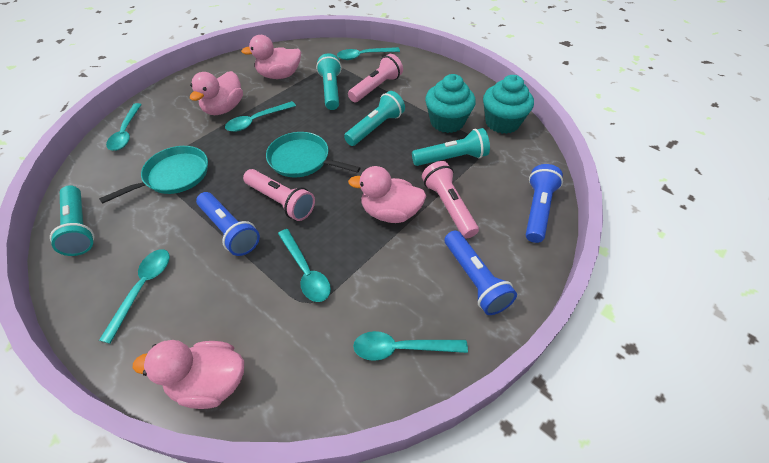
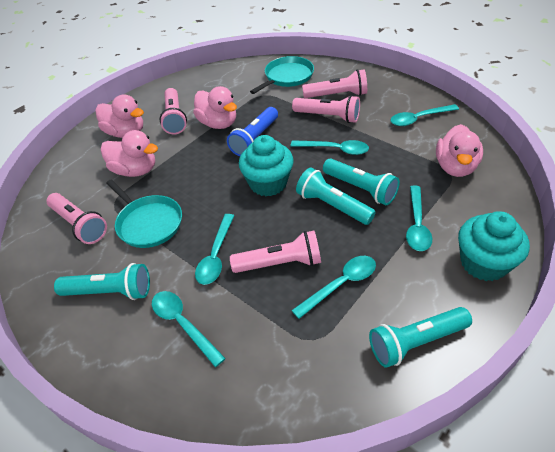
blue flashlight: [196,192,260,256] [445,230,517,315] [526,164,563,243] = 3 -> [227,107,278,156] = 1
pink flashlight: [243,169,315,221] [348,54,403,102] [422,161,479,238] = 3 -> [46,193,107,244] [160,88,187,135] [230,231,321,273] [292,95,360,123] [302,69,367,98] = 5

